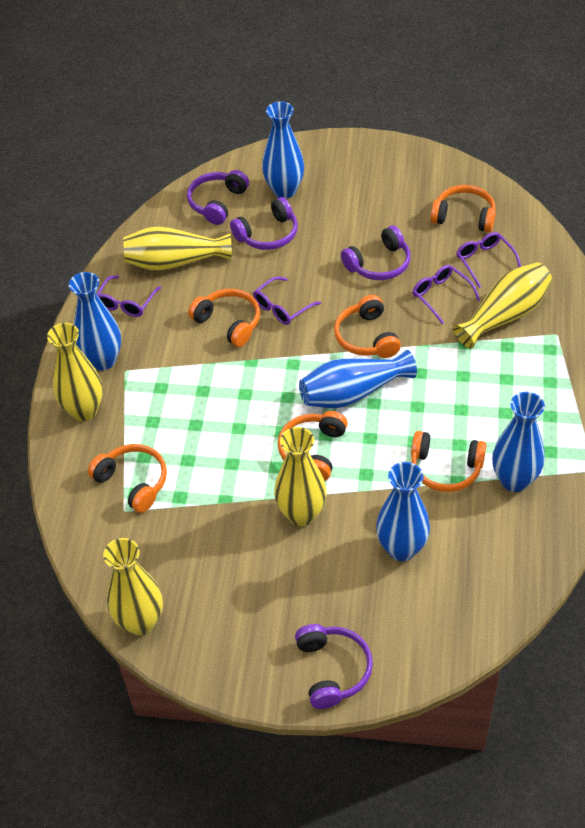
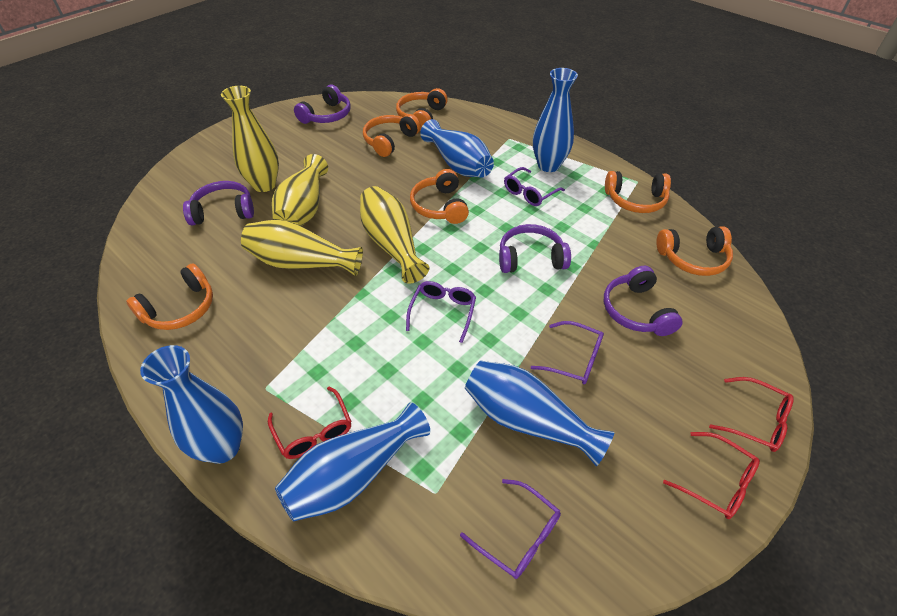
red glasses: none = 0 -> [268,387,352,459] [663,432,760,519] [709,377,794,452] = 3
yellow vase: [47,323,103,421] [103,538,163,635] [123,226,232,271] [274,427,327,526] [453,262,552,349] = 5 -> [221,86,279,192] [241,220,363,276] [272,154,328,226] [360,186,429,283] = 4

